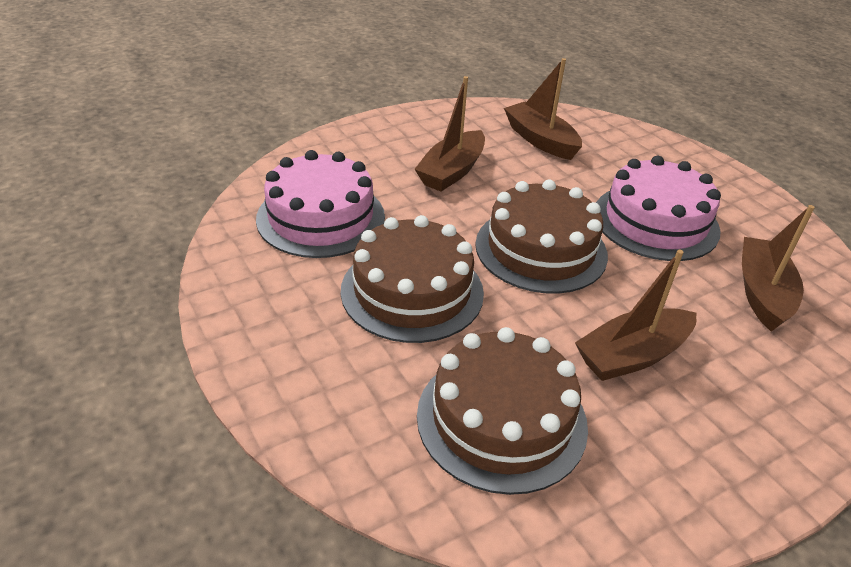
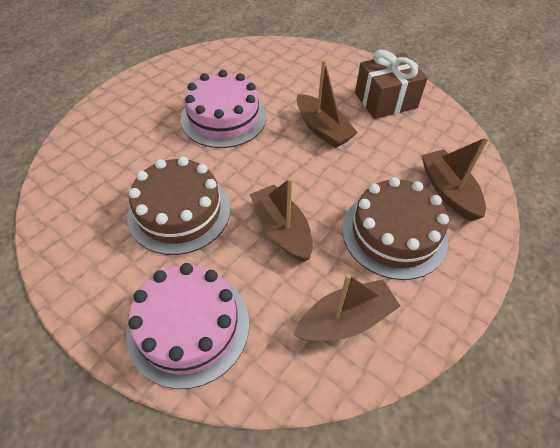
brown cake: [341,215,484,343] [417,327,588,495] [475,179,608,294] = 3 -> [127,157,230,255] [342,177,449,280] = 2
brown gift: none = 0 -> [355,50,428,119] = 1

